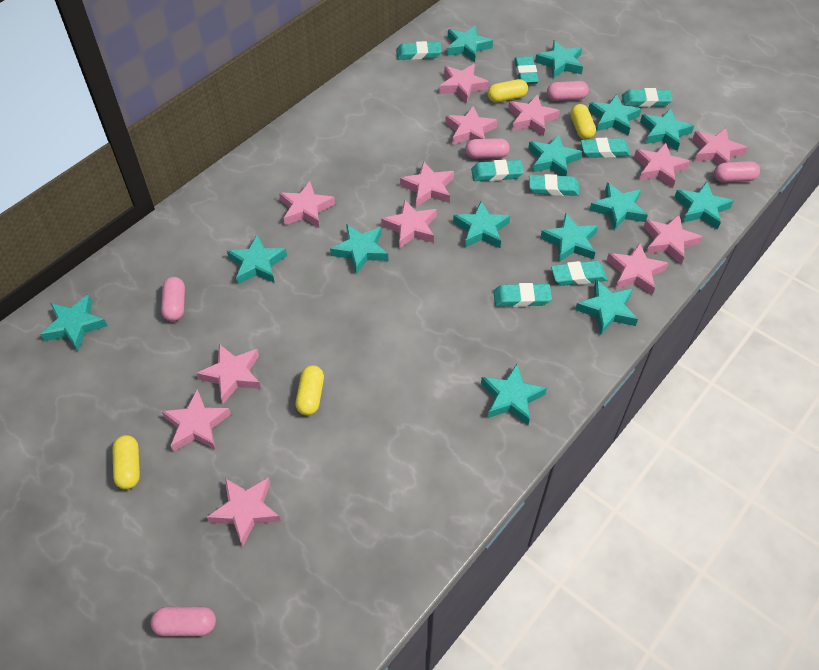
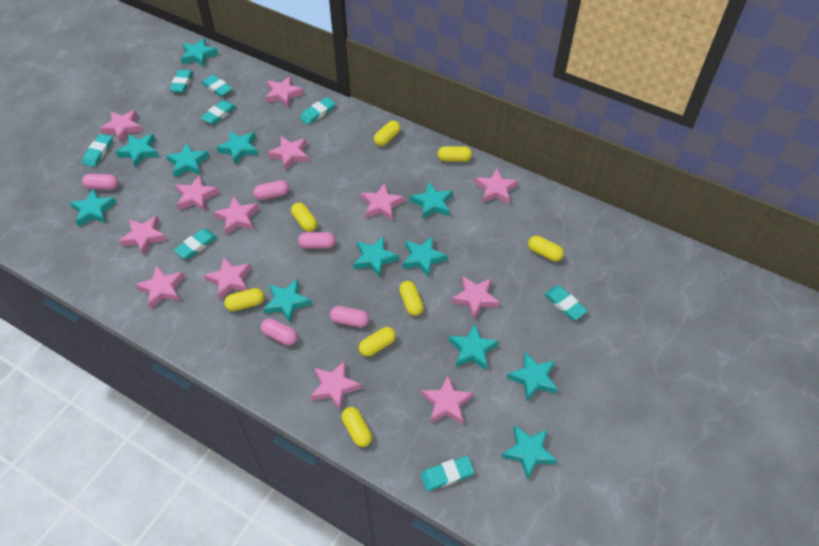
turquoise star: [40,294,108,351] [227,234,287,284] [330,224,388,275] [447,25,493,62] [453,201,510,248] [481,364,547,425] [528,134,582,176] [535,40,583,78] [540,213,598,263] [575,280,638,335] [588,94,641,135] [589,183,648,230] [640,108,694,151] [674,181,733,230] = 14 -> [70,189,117,227] [115,134,159,168] [166,143,209,178] [181,38,218,67] [216,131,258,164] [263,279,312,324] [353,236,399,278] [402,236,448,278] [410,182,453,219] [449,324,499,370] [501,425,557,480] [507,352,558,401] = 12
yellow capsule: [112,435,140,489] [296,365,324,415] [487,79,528,102] [570,104,596,140] = 4 -> [224,288,264,311] [291,202,317,232] [342,407,372,447] [359,327,396,357] [374,121,400,146] [399,281,424,316] [438,146,472,161] [528,236,564,261] = 8

